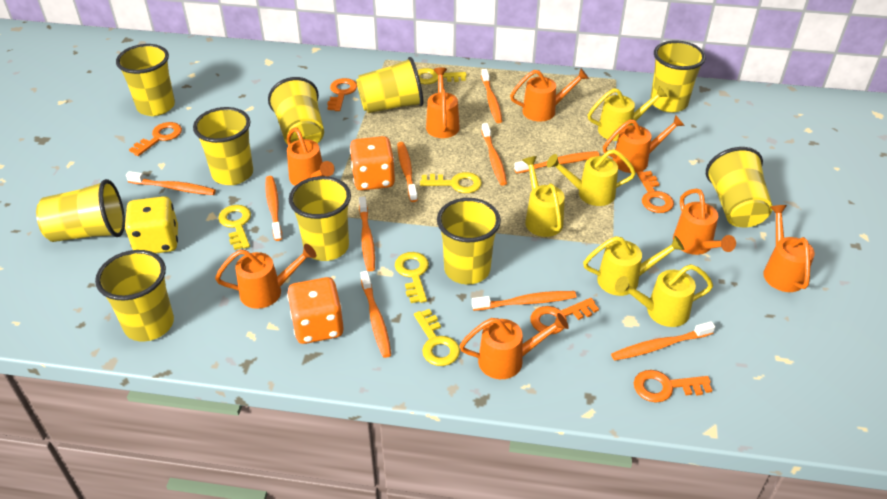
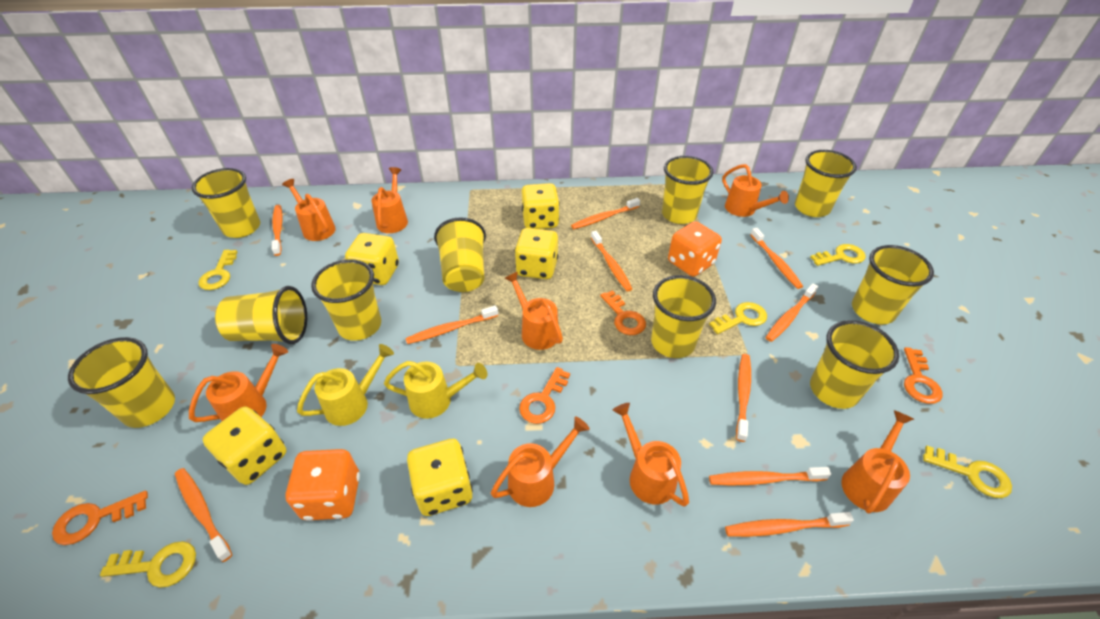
orange key: [129,122,182,156] [327,78,357,111] [530,298,599,335] [634,370,712,402] [637,171,674,213] = 5 -> [52,491,148,545] [519,367,570,424] [600,290,646,335] [904,347,943,404] = 4
yellow dice: [124,196,178,253] = 1 -> [203,407,286,485] [345,233,399,285] [407,439,473,516] [515,228,558,279] [522,183,560,229] = 5
yellow watering can: [523,156,565,237] [547,149,636,206] [583,236,684,296] [588,86,668,141] [615,264,713,327] = 5 -> [297,344,394,426] [384,361,487,419] = 2

